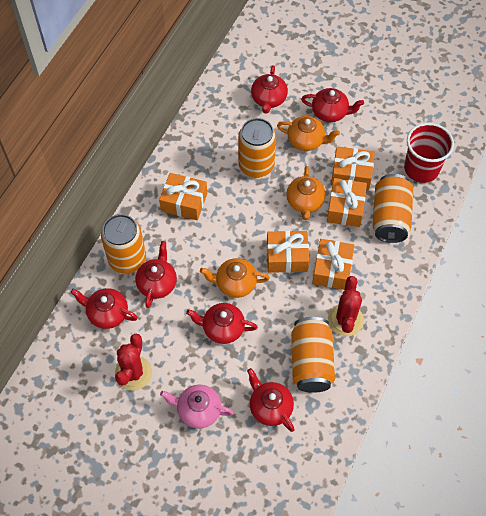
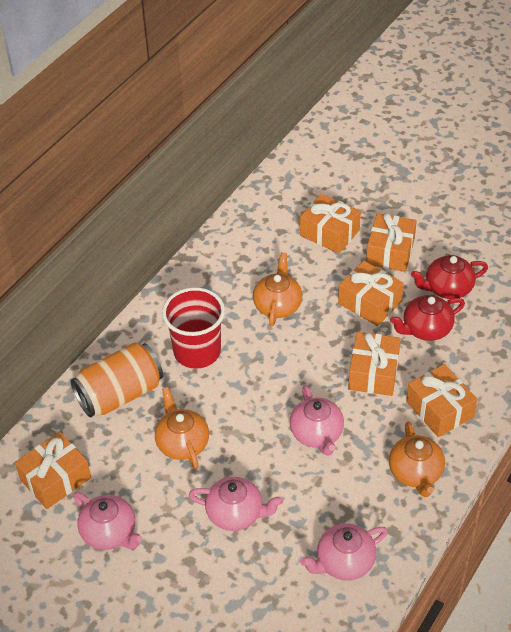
orange can: [101,214,146,274] [238,118,276,178] [291,317,335,393] [373,174,413,243] = 4 -> [71,342,163,417] = 1
orange gift: [159,173,207,220] [267,231,309,273] [312,239,355,290] [327,178,367,227] [331,146,375,190] = 5 -> [15,432,91,509] [300,194,361,254] [338,261,404,326] [348,332,401,396] [366,213,417,272] [406,364,477,437] = 6
pink teapot: [160,384,234,429] = 1 -> [73,492,143,550] [189,477,283,531] [290,385,344,456] [300,523,388,581] = 4
red cactus: [115,334,152,391] [328,276,364,336] = 2 -> none = 0
red teapot: [70,288,138,329] [135,241,177,308] [186,303,257,344] [247,368,295,432] [251,65,288,114] [301,88,364,122] = 6 -> [390,295,465,341] [411,255,488,299] = 2

